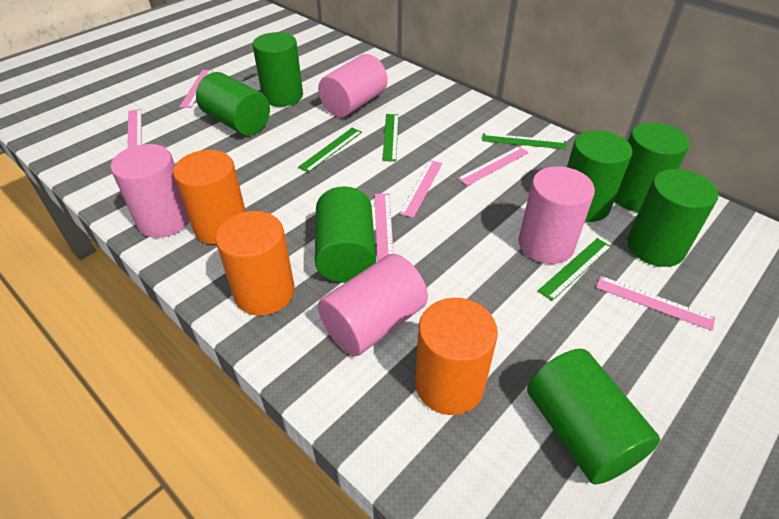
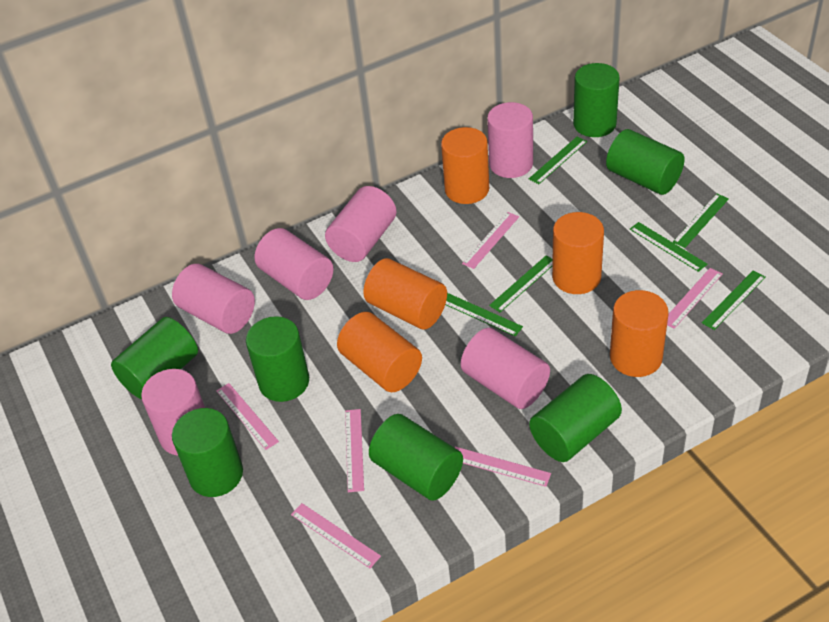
green ruler: [298,128,362,173] [382,114,399,162] [482,133,567,149] [538,238,611,301] = 4 -> [445,293,523,336] [489,255,553,312] [529,137,587,184] [630,222,707,272] [673,194,729,248] [702,271,766,330] = 6
orange cylinder: [173,150,246,245] [215,211,295,316] [415,298,498,415] = 3 -> [337,312,422,392] [363,258,447,330] [441,127,489,204] [552,212,604,294] [610,290,669,377] = 5
pink cylinder: [111,144,190,238] [318,54,388,118] [318,254,428,356] [518,166,595,264] = 4 -> [141,369,205,456] [172,264,255,334] [255,228,333,300] [325,186,397,262] [461,328,550,409] [487,102,533,178] = 6

